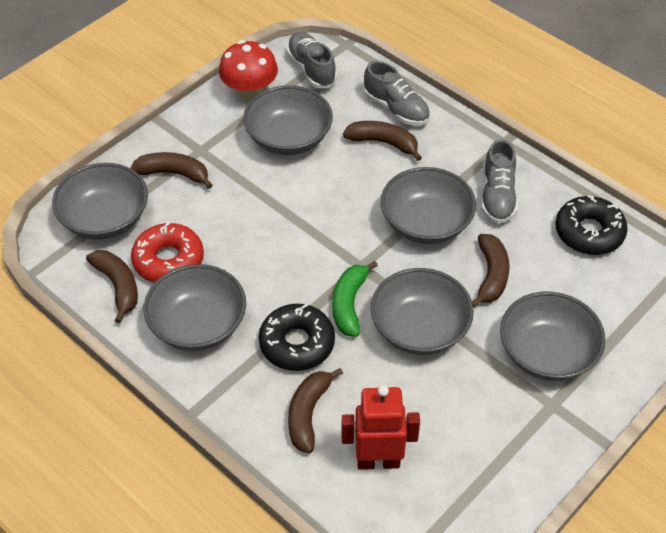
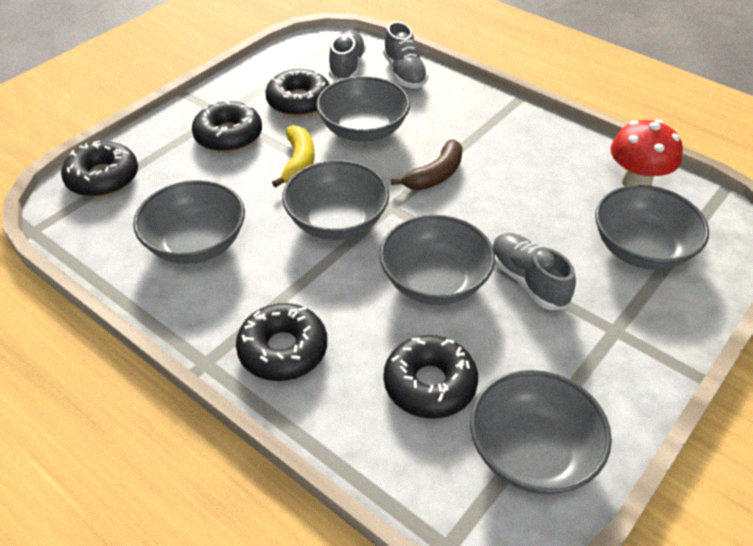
black donut: [259,304,335,371] [555,195,628,255] = 2 -> [61,141,138,197] [192,100,262,152] [236,303,327,381] [265,69,330,116] [384,335,478,419] = 5
brown banana: [86,250,138,323] [131,152,213,189] [288,368,343,453] [343,121,422,161] [472,234,510,308] = 5 -> [391,139,463,190] = 1
green banana: [332,261,378,337] = 1 -> none = 0
red donut: [131,221,204,283] = 1 -> none = 0
red robot: [341,385,420,470] = 1 -> none = 0
yellow banana: none = 0 -> [272,125,315,188] = 1

